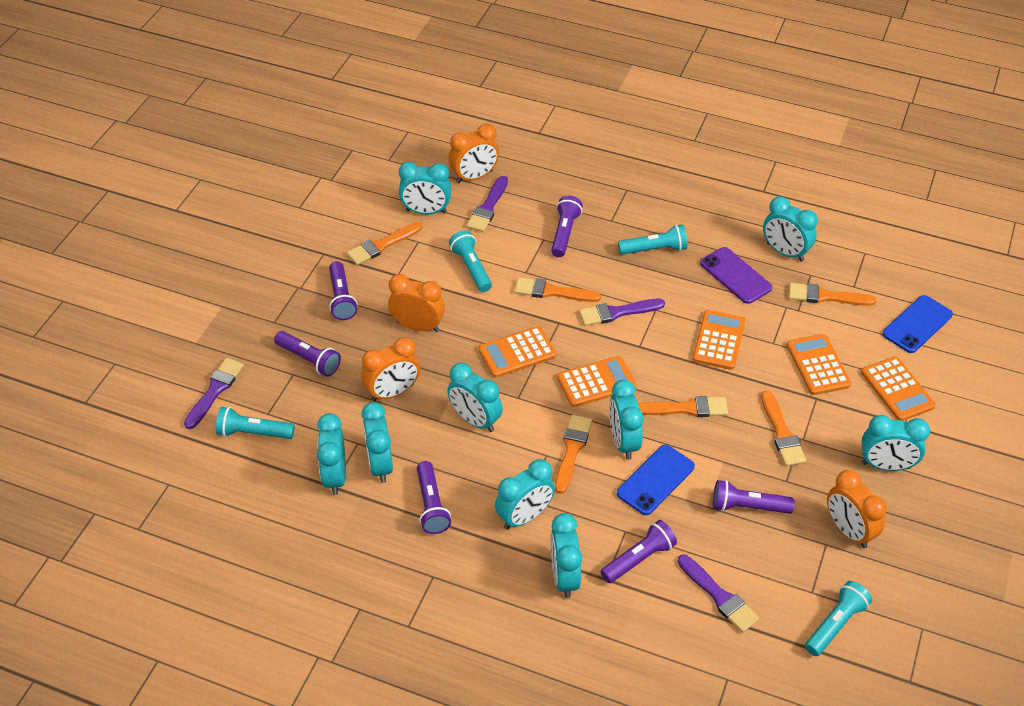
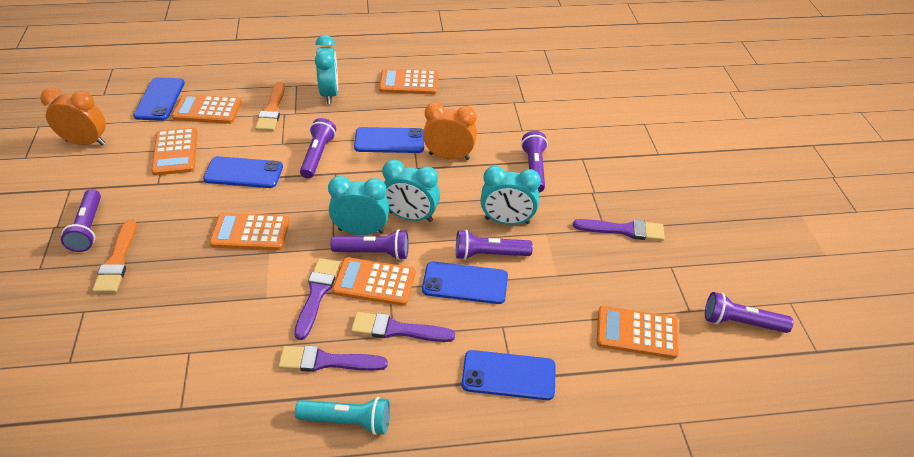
blue phone: [617,445,695,515] [882,295,953,353] = 2 -> [133,77,185,121] [203,156,283,188] [354,127,424,153] [422,262,508,304] [462,350,556,400] = 5
orange brush: [347,222,422,265] [514,277,601,302] [555,415,592,494] [638,396,728,417] [761,390,806,466] [789,283,876,306] = 6 -> [92,220,136,293] [255,82,285,131] = 2
orange calculator: [478,326,556,378] [557,356,636,407] [692,310,745,370] [787,334,851,395] [861,357,936,421] = 5 -> [151,127,197,176] [172,94,242,124] [209,213,290,250] [332,257,416,306] [379,69,438,94] [597,306,679,359] = 6
orange clock: [361,337,420,402] [388,274,445,332] [449,124,499,183] [827,470,887,548] = 4 -> [40,88,106,146] [423,102,477,160] = 2
purple phone: [700,247,772,304] = 1 -> none = 0
turquoise clock: [317,413,346,495] [361,402,393,483] [399,162,451,214] [447,363,503,432] [495,459,555,529] [550,513,582,598] [609,380,644,460] [763,196,818,261] [862,415,930,471] = 9 -> [315,35,338,104] [328,176,389,235] [382,159,440,222] [480,166,541,225] = 4
turquoise flashlight: [216,407,295,439] [449,230,492,292] [618,225,687,255] [805,581,872,656] = 4 -> [295,397,390,435] = 1

